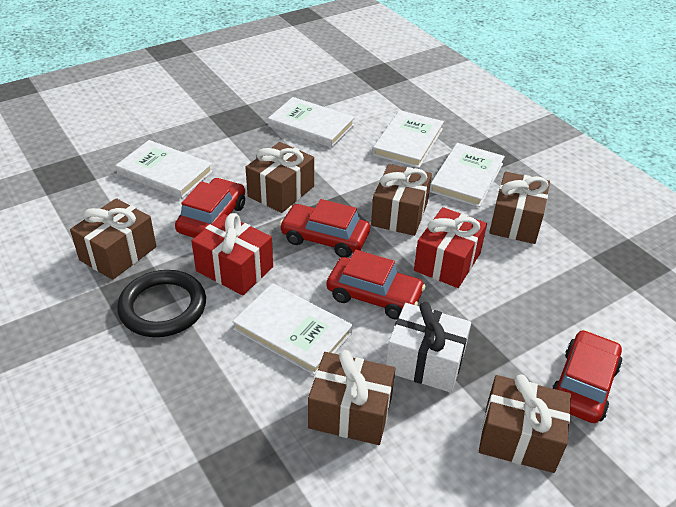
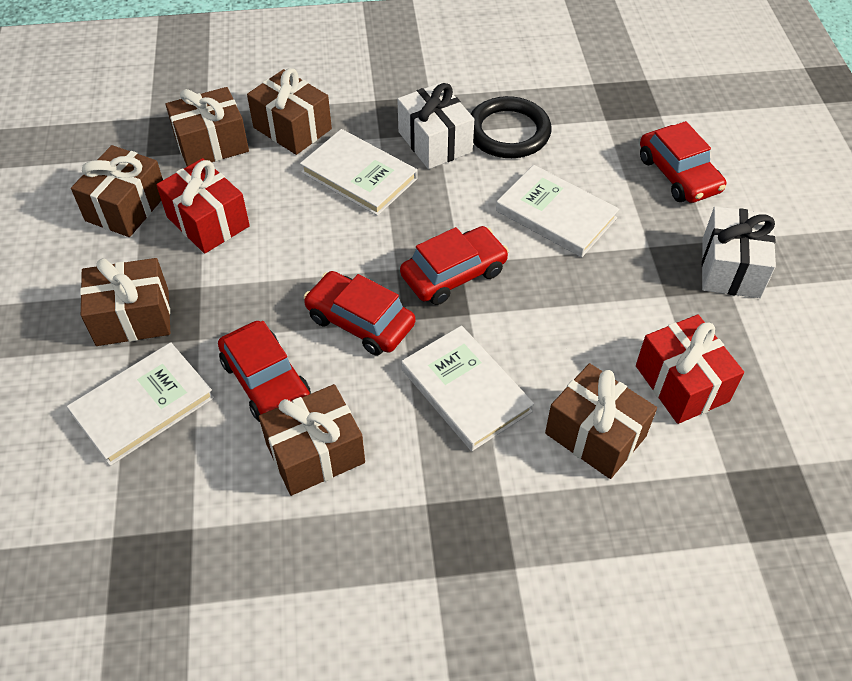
white book: [115,140,213,199] [232,283,353,376] [268,97,355,148] [372,110,444,168] [430,143,505,207] = 5 -> [67,342,214,466] [300,129,418,216] [401,325,534,451] [496,165,619,257] = 4
white gift: [386,302,471,393] = 1 -> [397,82,474,169] [702,206,776,298] = 2

